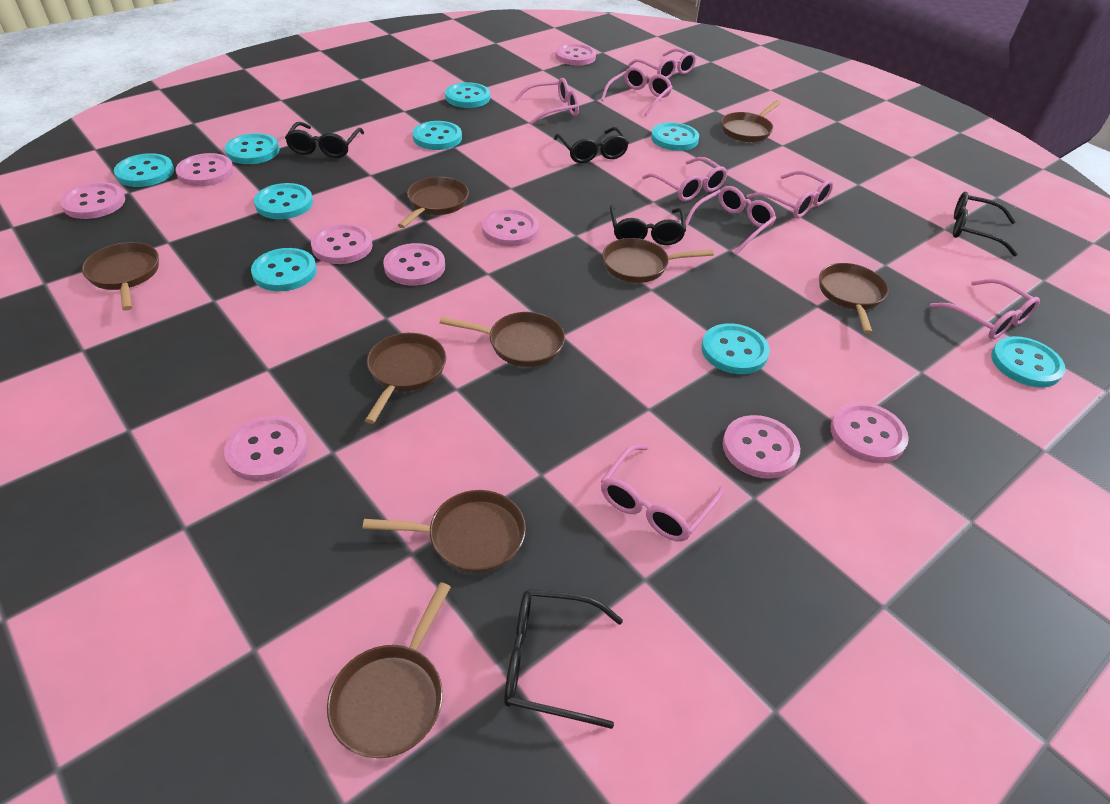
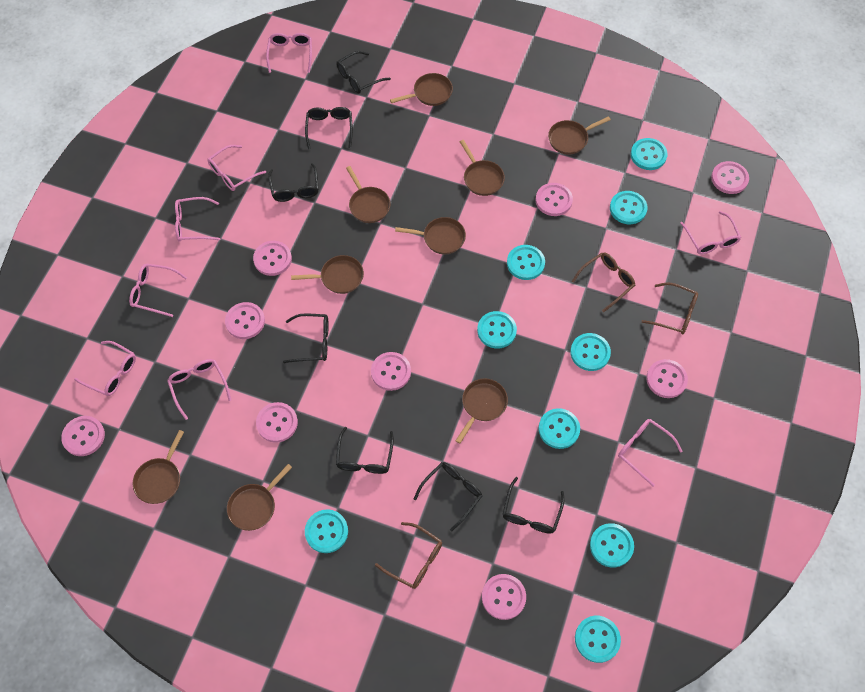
black glasses: [285,122,364,158] [504,589,623,729] [554,127,629,163] [610,205,686,245] [953,192,1018,256] = 5 -> [268,163,319,202] [283,314,329,363] [305,107,353,149] [336,51,391,94] [336,427,394,474] [414,462,482,532] [502,477,565,534] = 7
brown glasses: none = 0 -> [375,522,442,589] [572,252,635,313] [641,282,698,334] = 3

